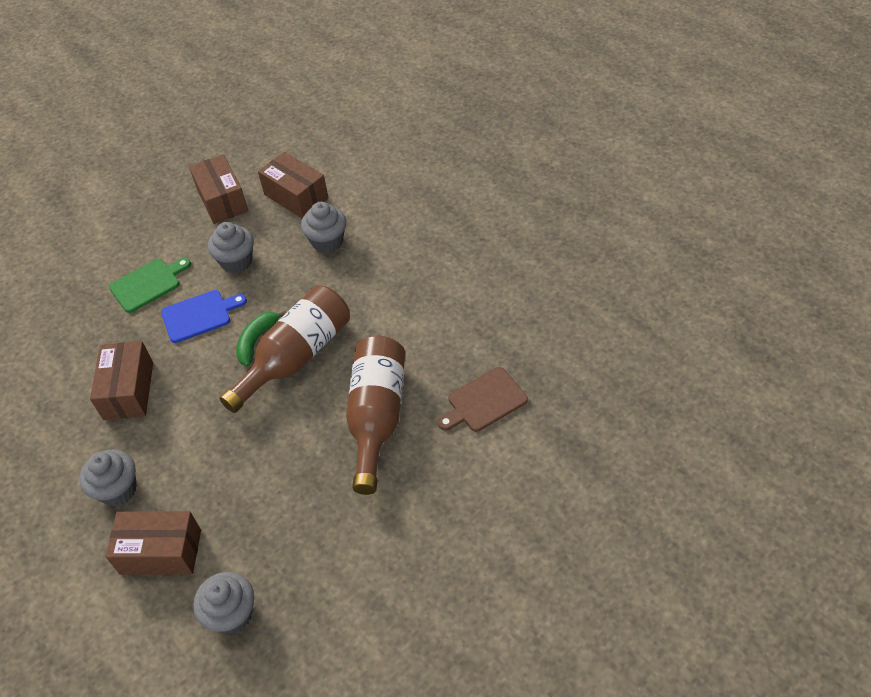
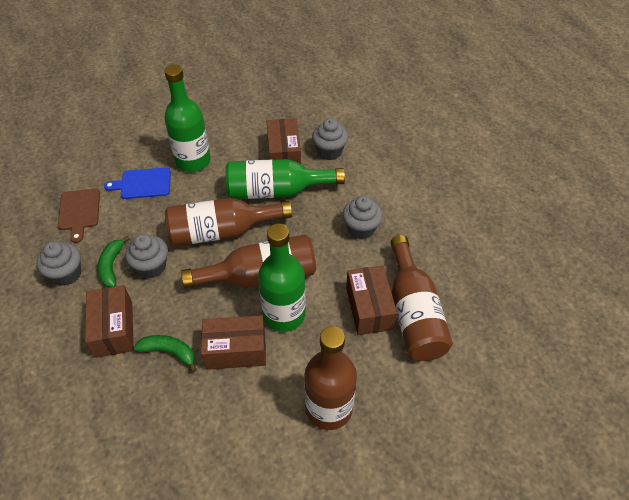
brown bottle: [219,285,350,413] [346,336,405,495] = 2 -> [165,198,292,246] [181,234,316,288] [304,326,357,430] [390,235,453,361] = 4
green banana: [236,311,287,366] = 1 -> [98,236,130,287] [134,335,197,372] = 2
green bottle: none = 0 -> [164,64,211,172] [225,159,345,199] [258,224,306,332] = 3
green cutting board: [109,258,191,313] = 1 -> none = 0

